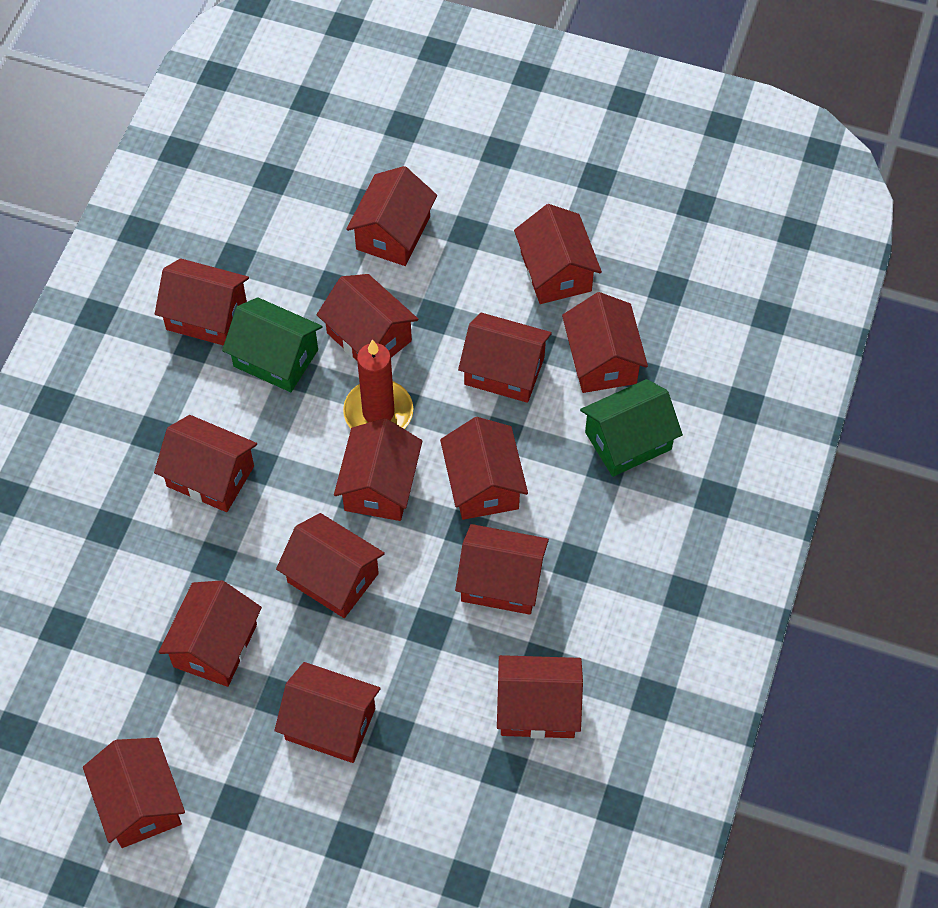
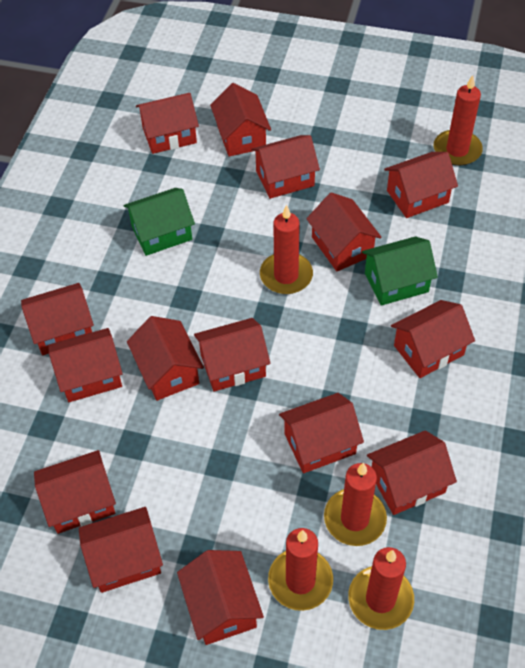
red candle: [343,340,413,429] = 1 -> [260,205,313,294] [268,528,333,611] [324,463,387,546] [348,547,414,630] [434,75,483,166] = 5

